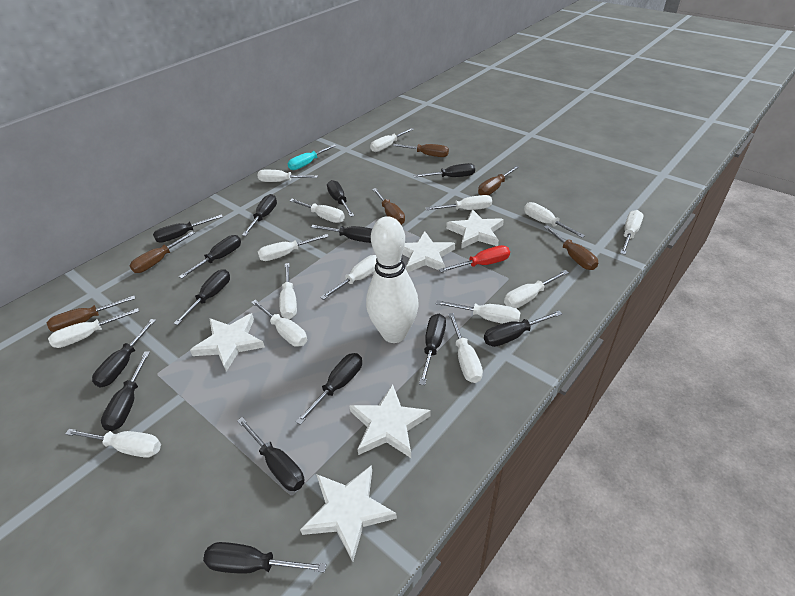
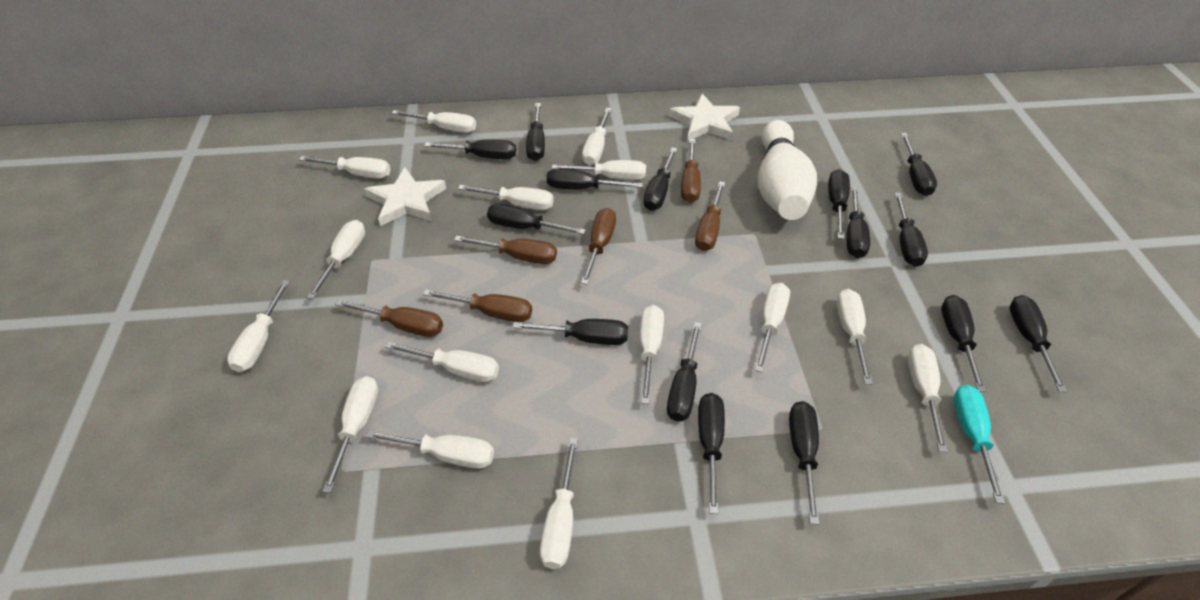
black screwdriver: [92,319,156,388] [101,352,150,431] [153,214,223,243] [173,269,230,325] [179,235,241,279] [203,542,326,574] [237,417,304,491] [242,194,277,236] [295,353,362,425] [311,225,372,243] [327,180,354,217] [414,163,475,177] [419,314,446,385] [484,311,562,347] = 14 -> [425,139,516,159] [487,204,586,235] [512,319,628,345] [526,103,545,161] [547,168,643,189] [643,148,677,211] [667,322,702,422] [698,393,725,514] [789,401,819,525] [828,169,850,239] [847,186,870,258] [894,193,928,267] [901,133,937,196] [941,295,986,392] [1010,295,1067,392] = 15
red screwdriver: [439,245,510,273] = 1 -> none = 0
white star: [190,313,265,372] [300,465,397,562] [349,384,431,458] [402,231,455,273] [446,209,504,249] = 5 -> [364,167,446,226] [669,94,740,141] = 2

